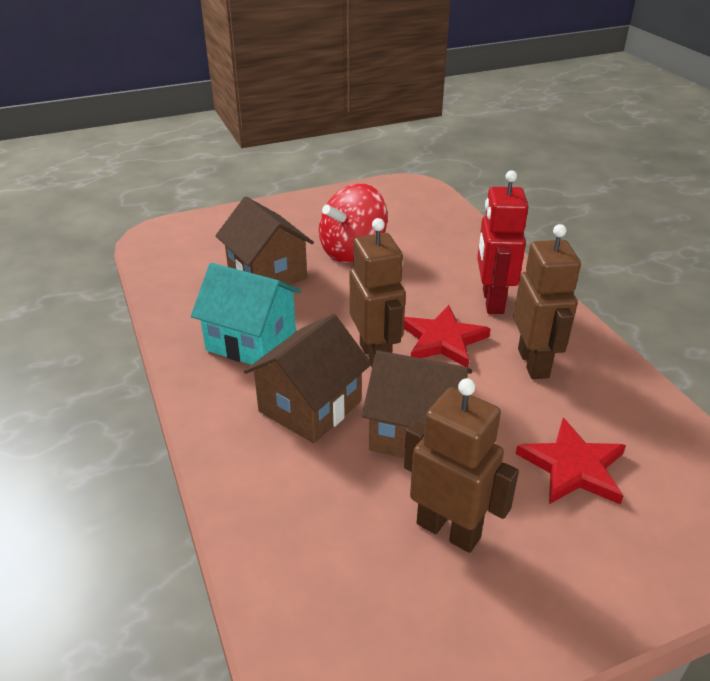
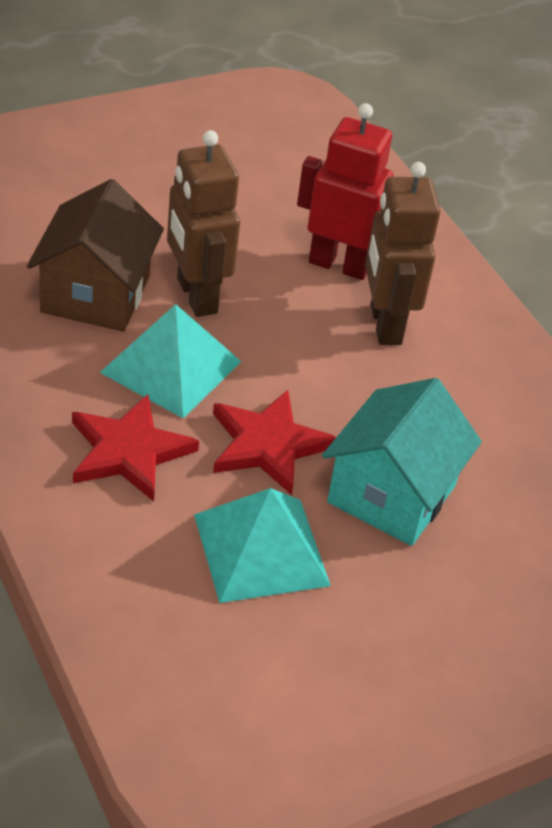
brown house: [215,197,314,285] [244,314,372,443] [362,350,472,458] = 3 -> [27,179,164,332] = 1
brown robot: [350,218,406,367] [404,378,519,553] [513,224,581,379] = 3 -> [167,130,240,317] [365,162,441,345] = 2
red spinning top: [319,184,388,263] = 1 -> none = 0
turquoise pyramid: none = 0 -> [100,304,241,419] [194,488,331,603] = 2

